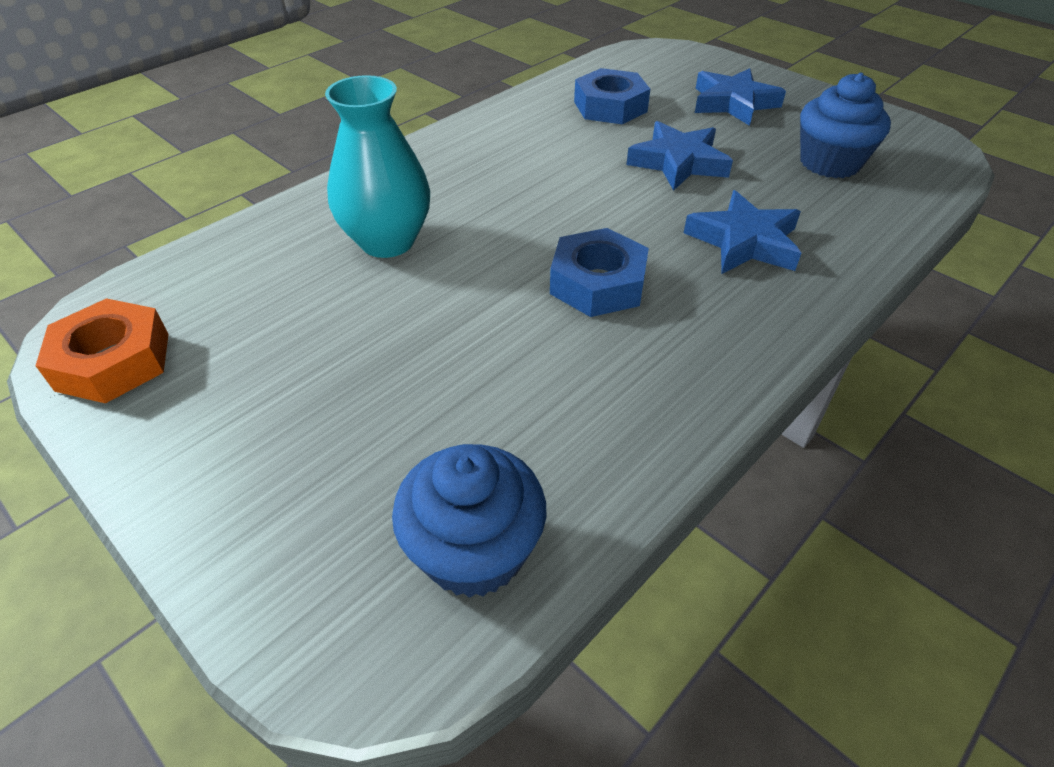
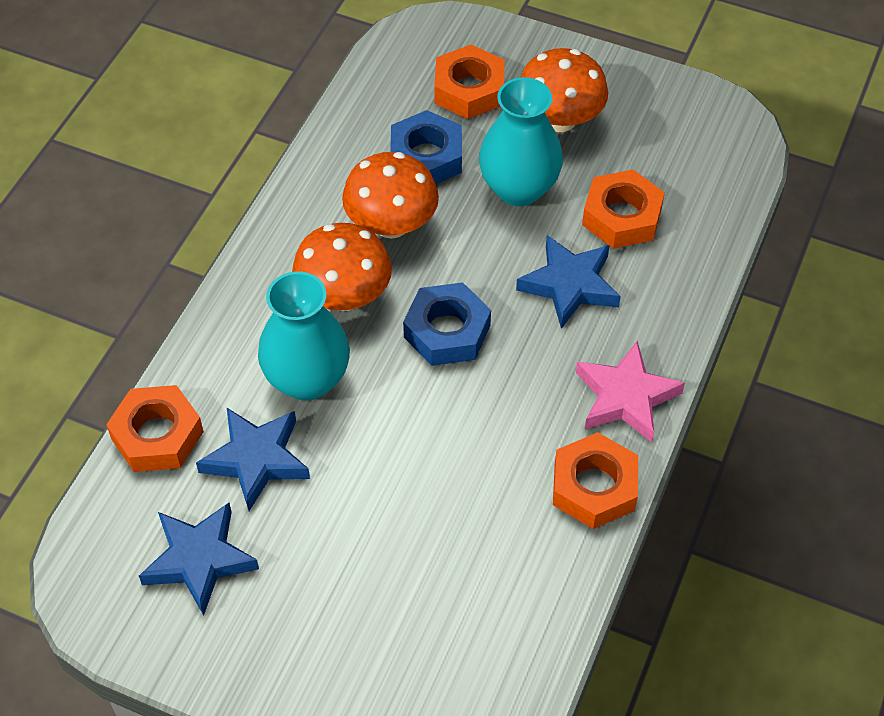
blue cupcake: [392,444,546,598] [800,73,891,178] = 2 -> none = 0
orange mushroom: none = 0 -> [292,223,392,311] [342,152,439,239] [520,48,608,132] = 3
orange nut: [36,298,169,404] = 1 -> [106,385,204,472] [434,45,505,119] [553,432,638,529] [582,170,665,249] = 4
pink star: none = 0 -> [576,341,685,442] = 1
turquoise vase: [325,75,430,258] = 1 -> [258,271,350,401] [479,77,563,206] = 2

